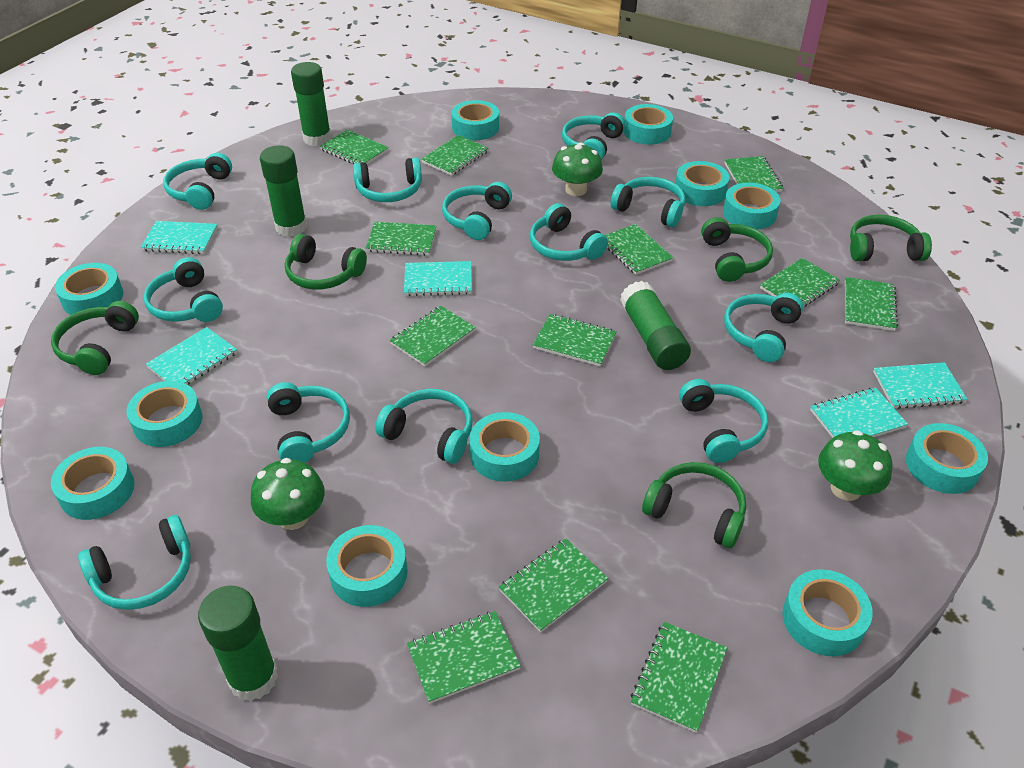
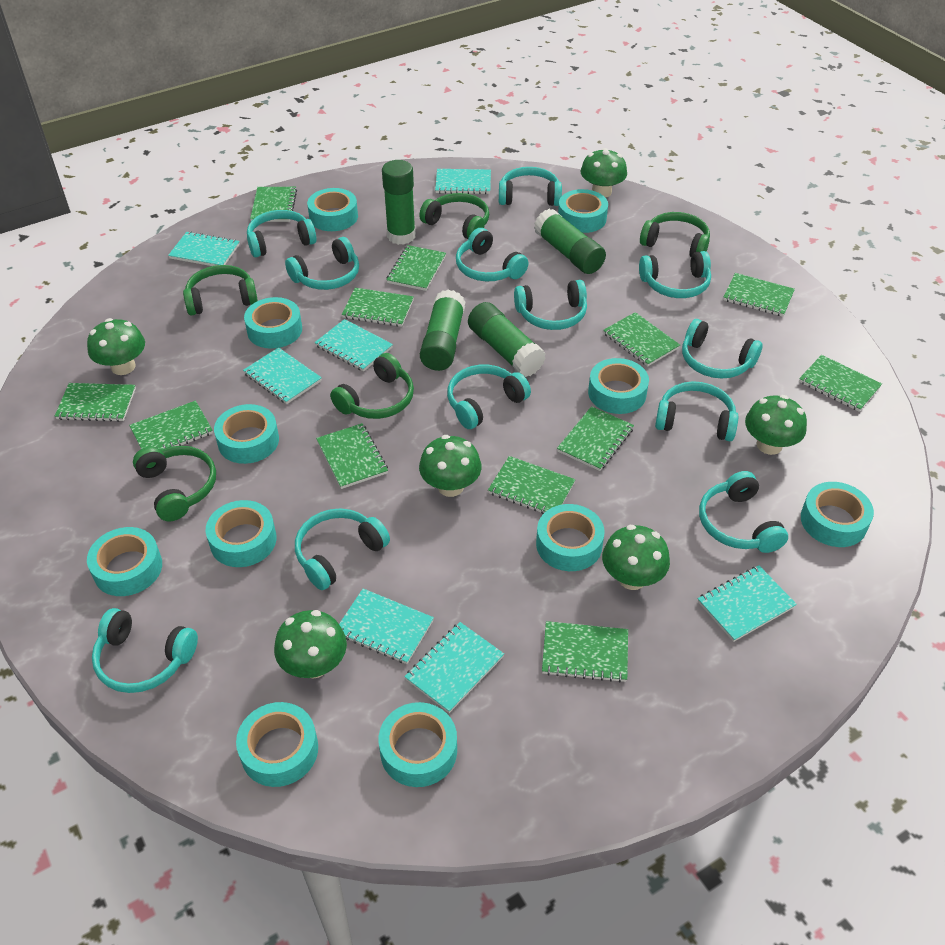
green mushroom: [251,458,325,530] [552,143,603,196] [818,430,893,501] = 3 -> [87,318,145,375] [274,610,347,679] [419,435,481,497] [580,148,627,198] [602,525,670,590] [745,395,807,455] = 6
turquoise notebook: [141,221,218,254] [146,327,237,385] [404,261,472,296] [810,387,908,438] [873,362,967,409] = 5 -> [168,231,240,266] [243,347,322,404] [315,319,393,372] [339,589,434,664] [404,622,504,713] [435,169,491,194] [698,565,797,642] = 7

